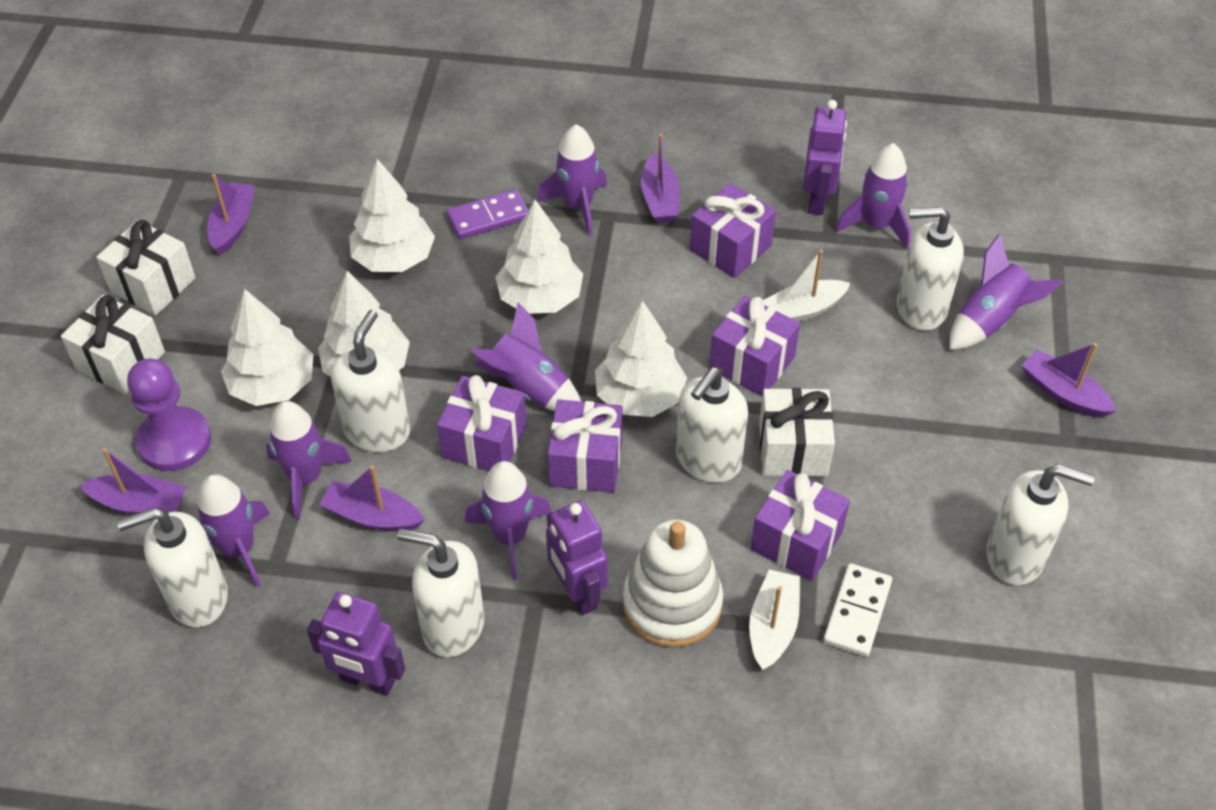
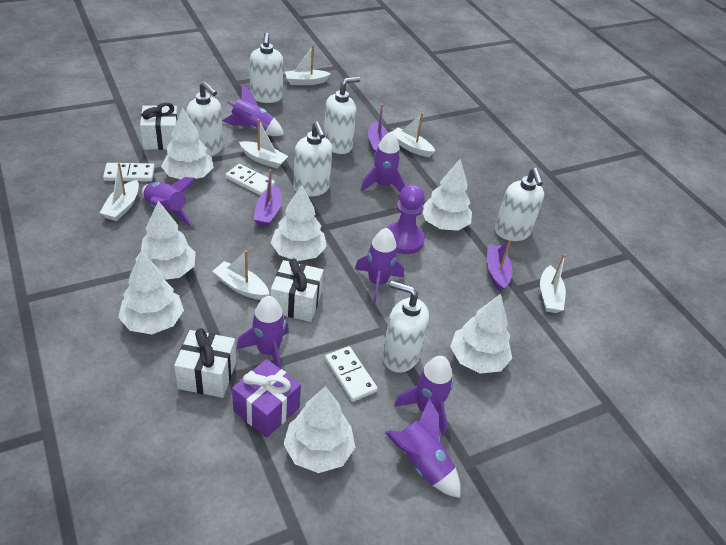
purple boat: [80,448,186,515] [207,174,255,255] [319,466,425,531] [641,134,680,223] [1021,343,1116,418] = 5 -> [254,169,282,227] [368,104,388,153] [487,239,512,292] = 3
purple domino: [447,189,528,239] = 1 -> none = 0
purple gift: [437,375,527,471] [548,399,623,493] [690,183,776,278] [709,296,800,397] [750,470,850,581] = 5 -> [232,359,301,438] = 1
purple robot: [307,592,405,696] [546,500,608,615] [803,100,847,215] = 3 -> none = 0
white boat: [749,570,800,670] [763,250,851,322] = 2 -> [100,163,139,221] [213,250,269,300] [239,119,288,169] [285,45,331,85] [392,113,435,157] [540,254,566,313] = 6
white domino: [823,563,892,657] = 1 -> [103,163,155,182] [225,164,275,196] [325,346,378,402] = 3
white stacking toy: [623,519,723,648] = 1 -> none = 0
white tree: [221,289,313,406] [318,271,410,377] [349,159,435,272] [495,200,583,314] [595,300,687,417] = 5 -> [118,251,184,334] [135,201,196,280] [161,107,214,179] [270,185,327,261] [284,386,355,473] [422,159,472,231] [450,294,512,374] = 7

